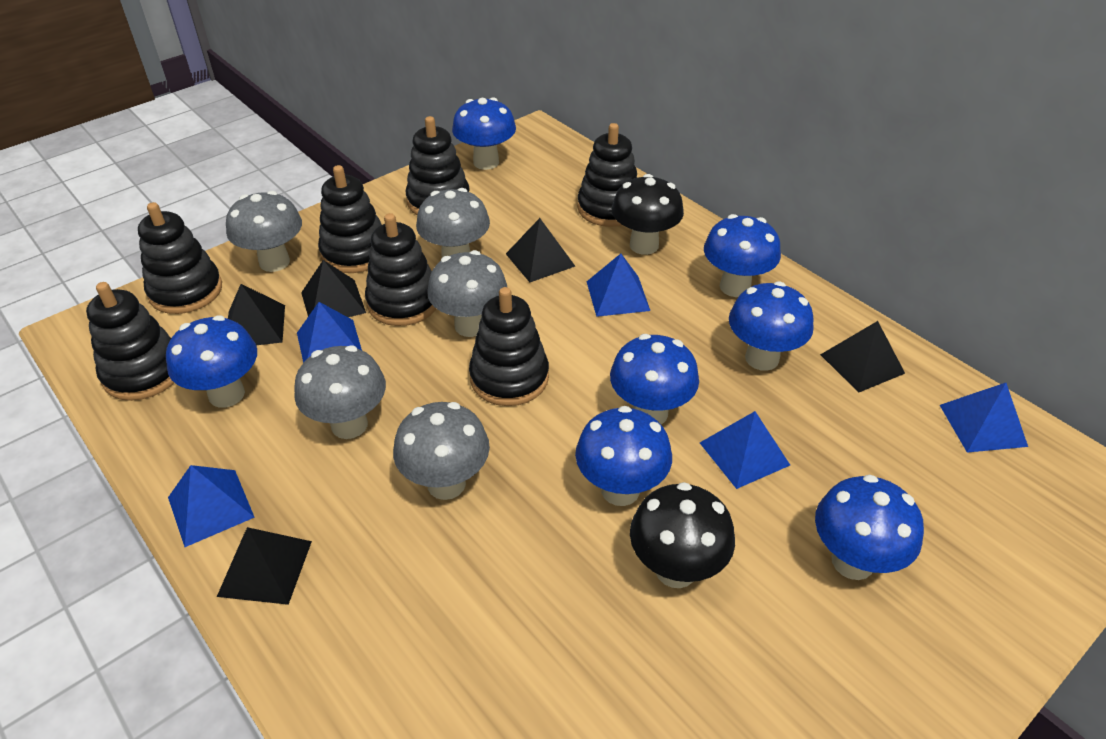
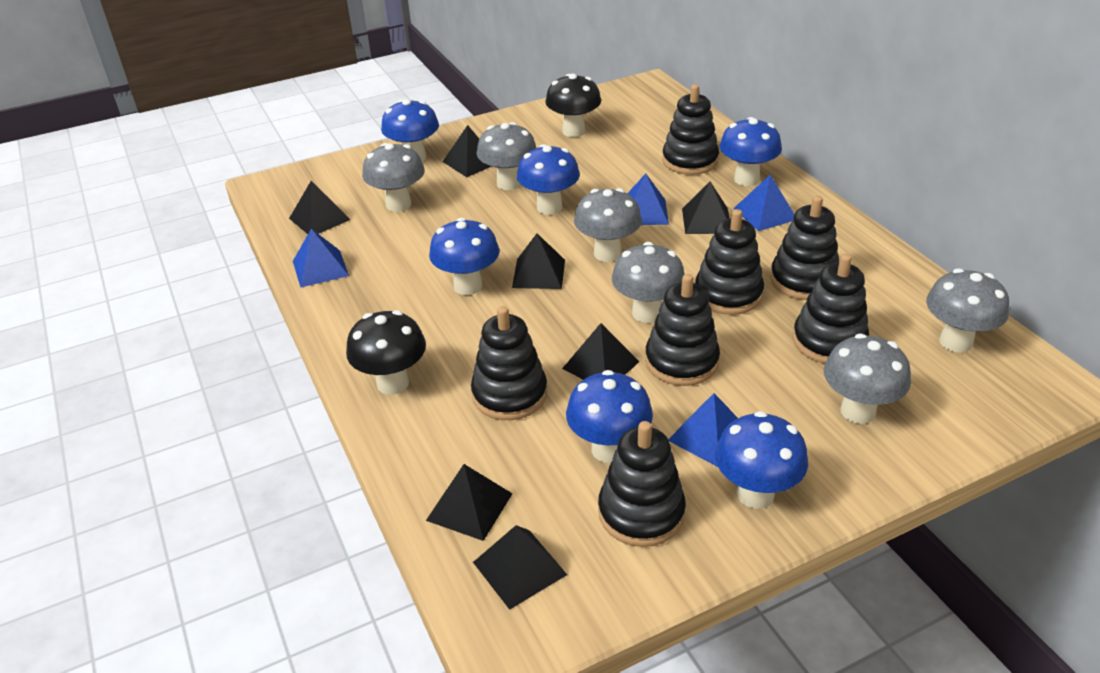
black pyramid: [217,527,312,605] [228,284,285,345] [301,260,366,317] [506,218,575,282] [820,321,905,393] = 5 -> [289,181,350,234] [426,464,512,541] [443,125,492,177] [473,525,567,610] [512,234,565,289] [562,323,640,380] [682,182,729,234] = 7
blue mushroom: [166,315,257,408] [452,97,516,170] [575,406,672,506] [610,334,699,425] [704,214,781,297] [729,281,814,371] [815,474,924,580] = 7 -> [381,99,439,162] [429,218,499,295] [517,144,580,215] [566,370,653,463] [715,411,808,509] [720,117,782,186] = 6
blue pyramid: [168,465,255,547] [297,302,362,363] [587,254,650,317] [700,411,790,489] [940,383,1028,453] = 5 -> [293,229,349,288] [627,173,669,225] [668,393,738,467] [733,175,795,231] = 4
grey mushroom: [226,191,302,272] [294,345,386,439] [393,402,490,500] [416,188,490,257] [427,250,507,337] = 5 -> [362,143,425,212] [477,122,536,190] [574,188,642,262] [612,242,685,323] [824,334,911,424] [926,268,1009,353] = 6

